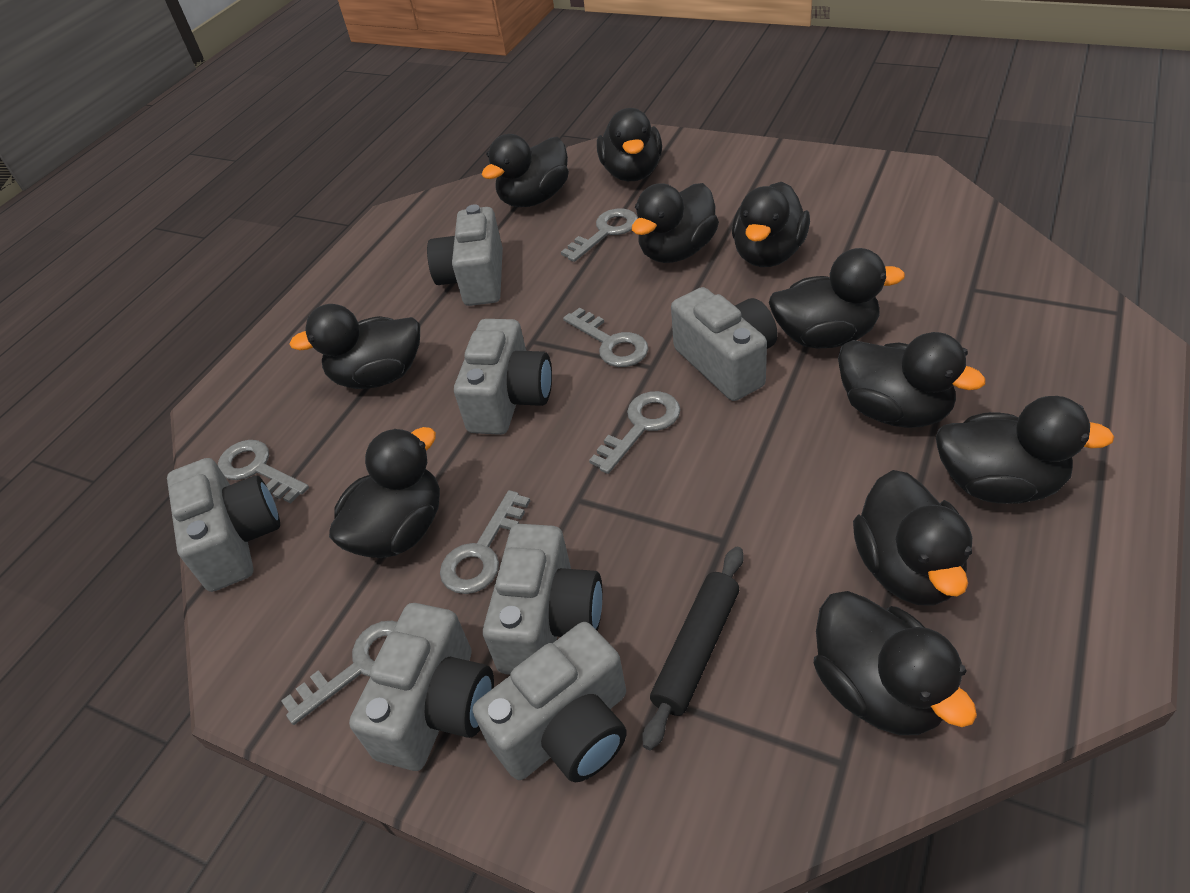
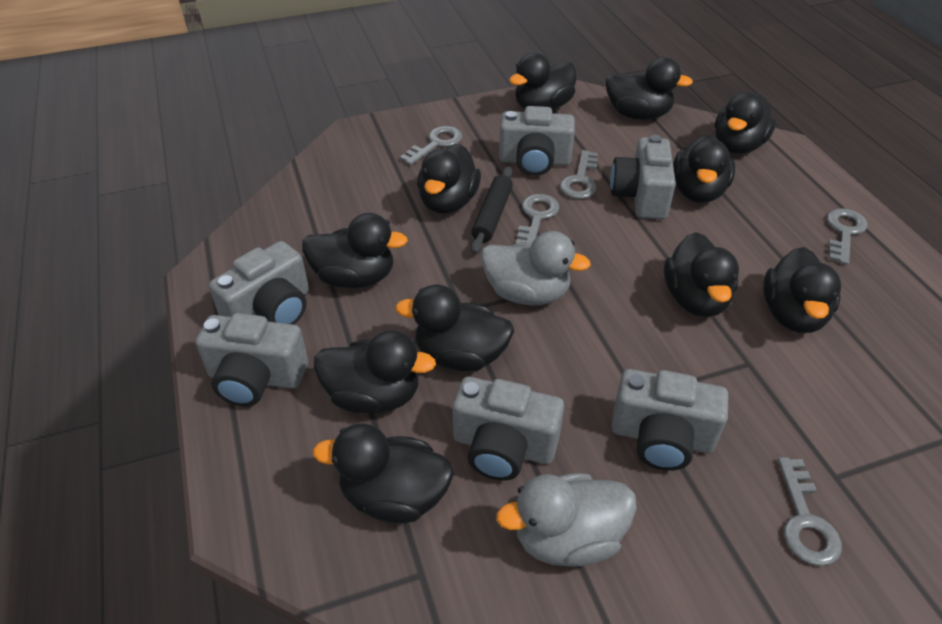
grey camera: [167,458,280,592] [349,603,494,771] [427,204,503,306] [454,319,552,435] [473,622,627,782] [483,524,603,675] [671,287,778,401] = 7 -> [196,313,308,406] [209,241,309,325] [452,377,564,481] [499,106,575,176] [610,135,676,219] [611,369,728,471] = 6
grey duck: none = 0 -> [481,231,591,305] [496,473,637,567] = 2
grey key: [218,440,309,504] [281,621,397,725] [440,490,530,594] [561,209,638,262] [563,308,648,367] [589,391,680,474] = 6 -> [400,126,462,165] [516,194,559,243] [560,150,598,199] [778,457,842,566] [827,208,867,265] = 5

